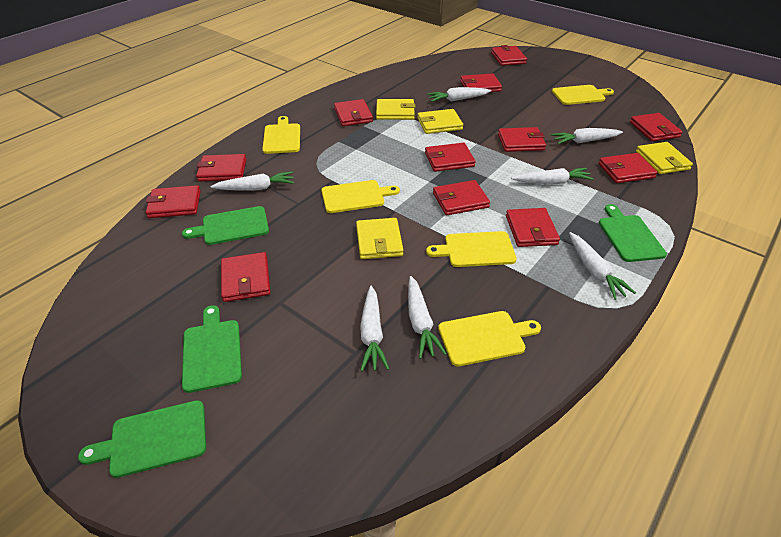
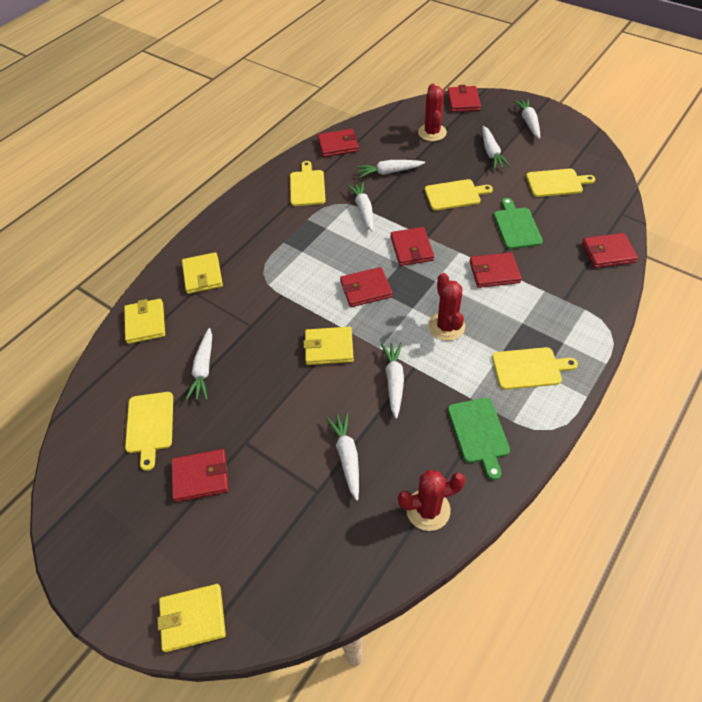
green cutting board: [78,400,206,478] [182,206,269,245] [182,305,242,393] [599,204,667,262] = 4 -> [448,398,510,480] [494,198,543,249] = 2
red cactus: none = 0 -> [398,470,466,531] [418,83,447,141] [428,273,465,341] = 3
red wallet: [146,185,201,218] [196,154,247,182] [221,252,270,302] [334,99,373,126] [425,143,475,172] [433,180,490,215] [460,73,502,92] [491,45,527,66] [498,127,546,152] [506,208,560,247] [598,153,657,183] [630,113,683,141] = 12 -> [172,449,229,502] [318,129,359,157] [340,267,392,307] [390,227,434,266] [447,85,481,112] [469,252,522,288] [582,233,638,268] = 7

